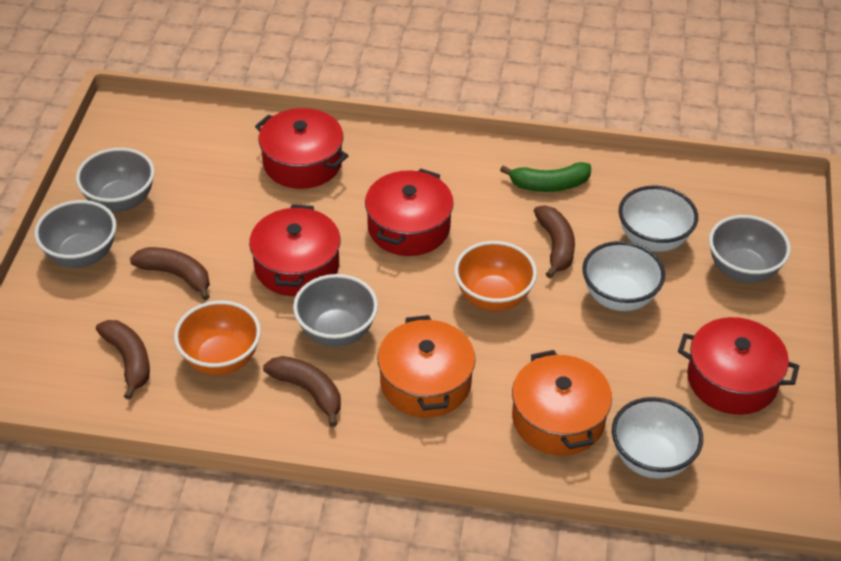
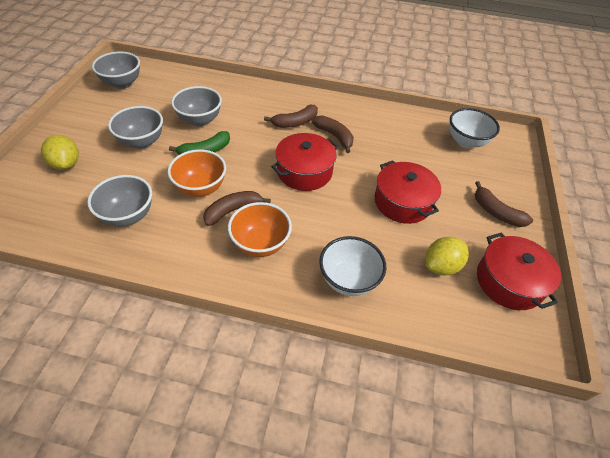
orange pot: [377,315,475,418] [512,350,612,456] = 2 -> none = 0
red pot: [249,205,341,296] [255,108,349,189] [365,168,454,256] [678,317,799,415] = 4 -> [271,133,339,191] [374,160,441,224] [477,232,561,310] = 3
white bowl: [582,241,665,311] [612,397,703,479] [619,186,698,252] = 3 -> [319,236,386,296] [450,108,500,148] = 2
yellow lemon: none = 0 -> [41,135,79,170] [425,237,469,275] = 2

